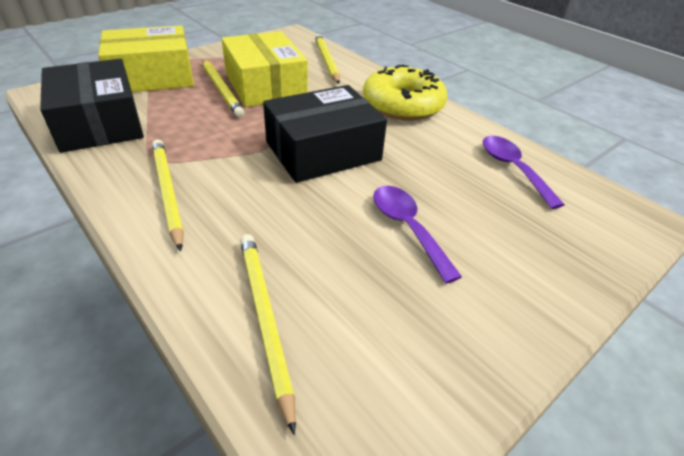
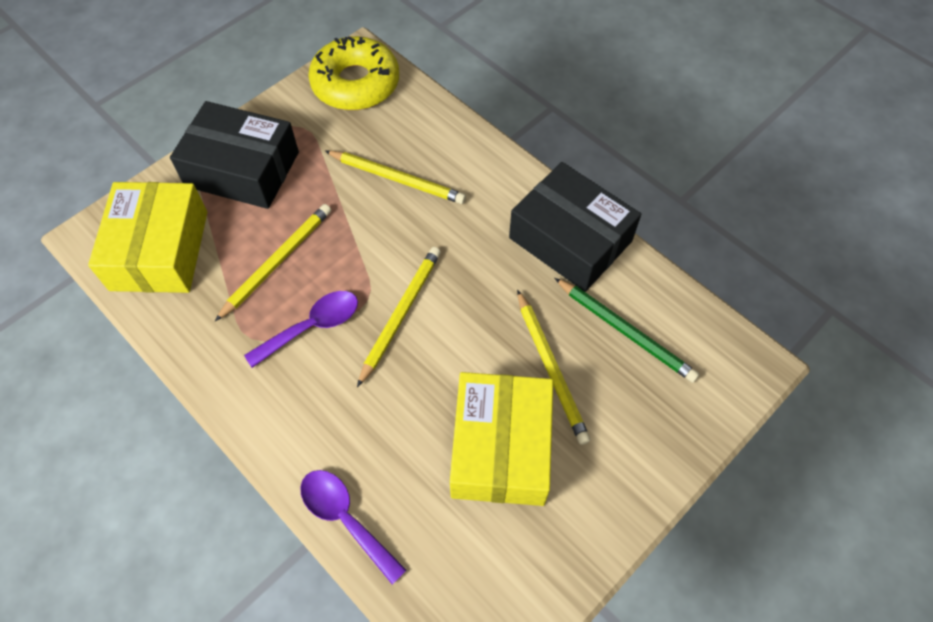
green pencil: none = 0 -> [555,278,700,383] = 1

